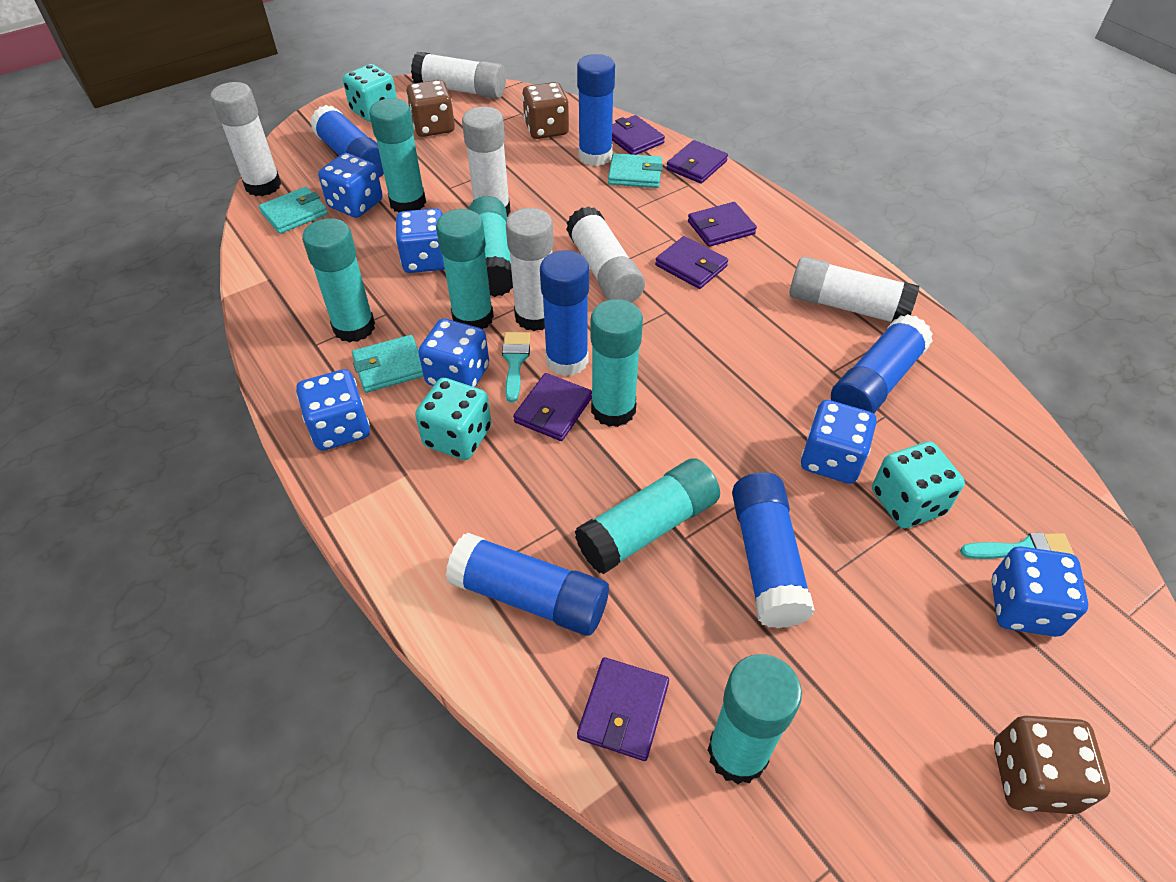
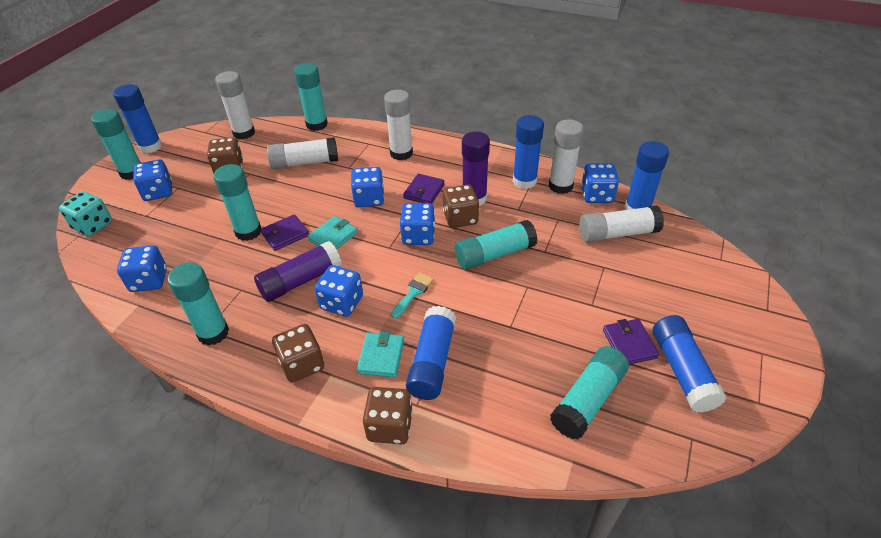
blue glue stick: [310,105,384,178] [445,533,609,636] [540,250,589,376] [577,54,615,166] [732,472,815,628] [831,314,933,413] = 6 -> [113,84,162,153] [406,306,456,400] [513,115,544,189] [625,141,669,210] [653,315,727,413] = 5
brown dice: [406,80,455,137] [522,82,569,139] [994,716,1110,814] = 3 -> [207,137,243,174] [272,324,324,383] [363,387,413,444] [443,184,479,228] = 4
purple glue stick: none = 0 -> [254,241,342,302] [462,132,490,206] = 2
purple wallet: [513,373,592,441] [577,657,669,761] [612,115,665,155] [655,236,728,289] [666,140,728,184] [688,202,757,247] = 6 -> [260,214,309,251] [403,174,445,204] [603,319,659,364] = 3
turquoise brush: [502,332,530,402] [960,532,1074,559] = 2 -> [391,272,434,319] = 1
turquoise dice: [343,64,397,122] [415,378,491,460] [872,441,965,528] = 3 -> [59,191,112,237] = 1
turquoise glue stick: [302,218,375,343] [369,98,426,212] [436,209,494,329] [468,196,513,297] [575,458,720,574] [591,299,643,427] [708,654,802,784] = 7 -> [91,109,141,180] [168,262,229,346] [214,164,261,241] [294,63,328,131] [455,220,538,270] [550,346,629,440] = 6
turquoise wallet: [259,187,328,234] [352,335,424,393] [608,153,663,188] = 3 -> [308,216,358,249] [357,331,404,378] = 2
white glue stick: [211,82,281,196] [411,52,506,99] [462,107,511,217] [506,208,554,331] [566,206,645,303] [789,256,919,323] = 6 -> [215,71,255,139] [267,137,338,169] [384,90,413,160] [549,119,584,194] [579,206,664,243] = 5

